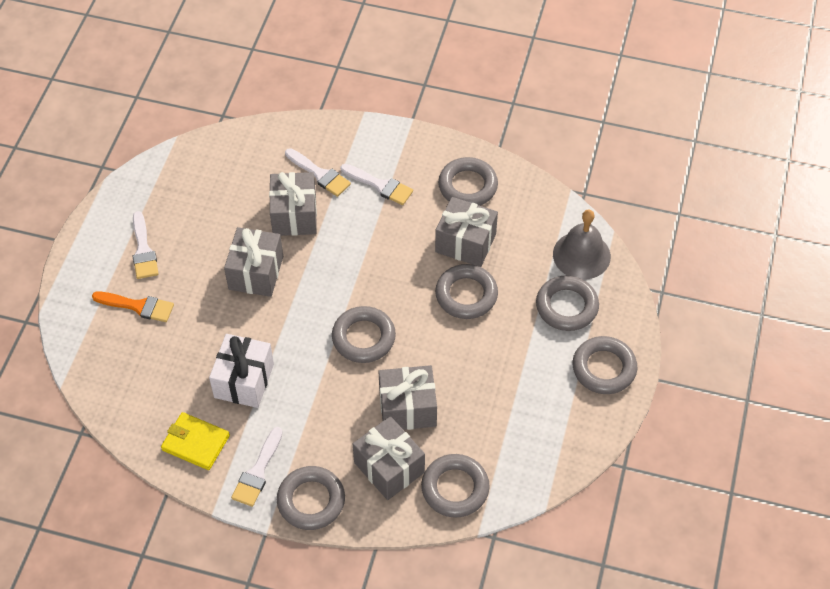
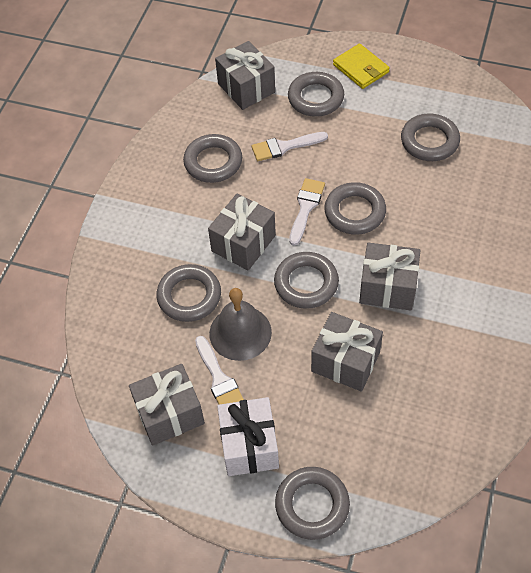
orange brush: [92,291,174,322] = 1 -> none = 0
white brush: [133,211,159,279] [231,427,283,507] [285,148,351,197] [340,164,413,205] = 4 -> [195,336,244,405] [251,132,328,161] [289,178,325,246] = 3

